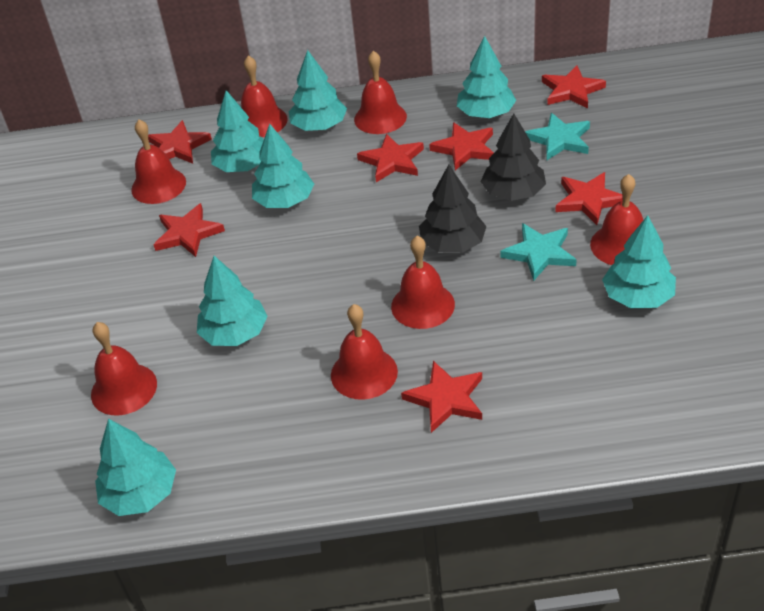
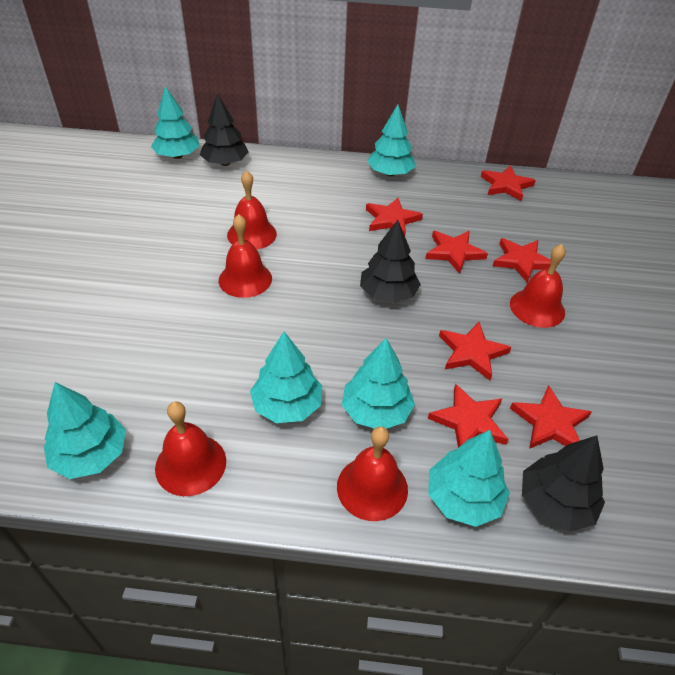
black tree: [419,165,487,253] [481,114,546,201] = 2 -> [200,93,249,166] [360,220,421,303] [522,435,605,532] = 3
red bell: [91,322,157,415] [131,119,186,204] [241,55,288,137] [331,304,398,400] [354,51,407,134] [391,236,455,329] [590,174,643,265] = 7 -> [155,402,226,496] [219,214,272,298] [227,170,277,249] [337,426,408,521] [510,244,566,328] = 5
turquoise star: [500,223,577,281] [525,113,590,160] = 2 -> none = 0
turquoise tree: [95,419,176,516] [197,256,268,346] [211,90,264,172] [252,124,314,208] [289,50,347,131] [457,36,516,118] [602,215,676,308] = 7 -> [44,382,126,479] [151,86,200,159] [250,332,322,423] [342,338,415,429] [367,105,416,176] [428,430,510,527] = 6

